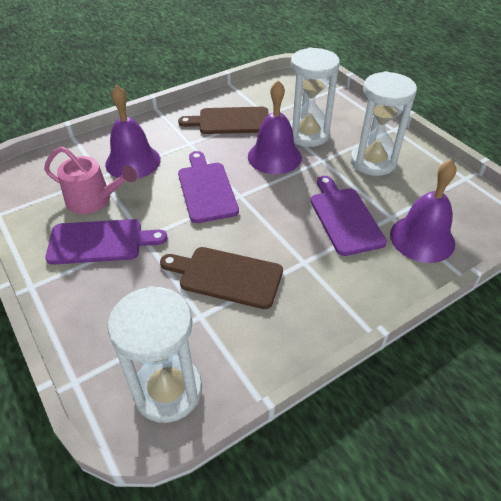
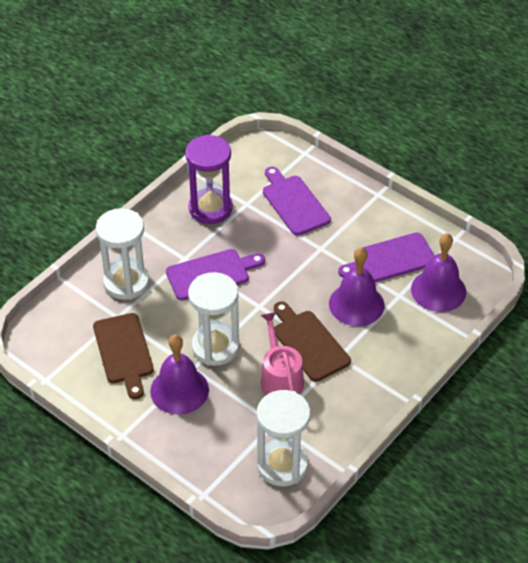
purple hourglass: none = 0 -> [185,134,233,224] = 1

